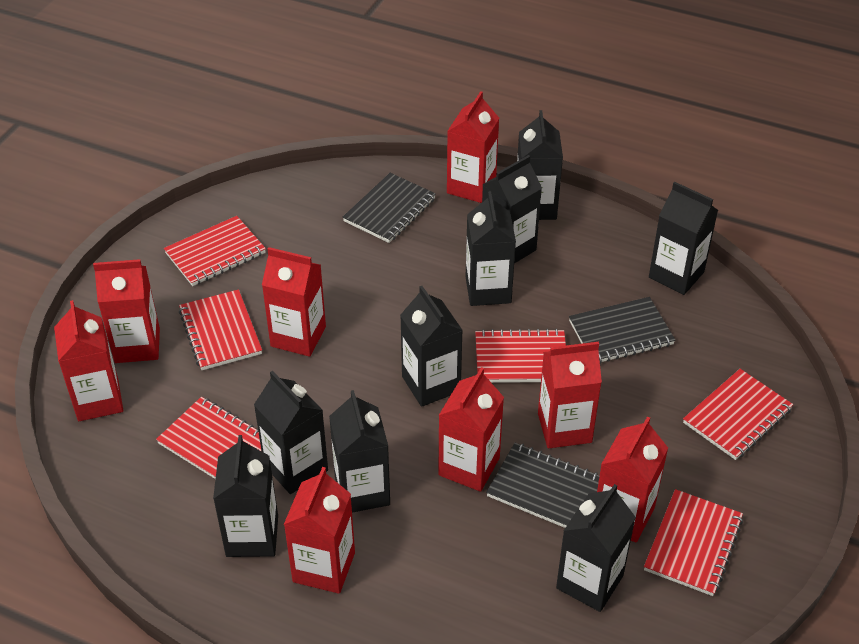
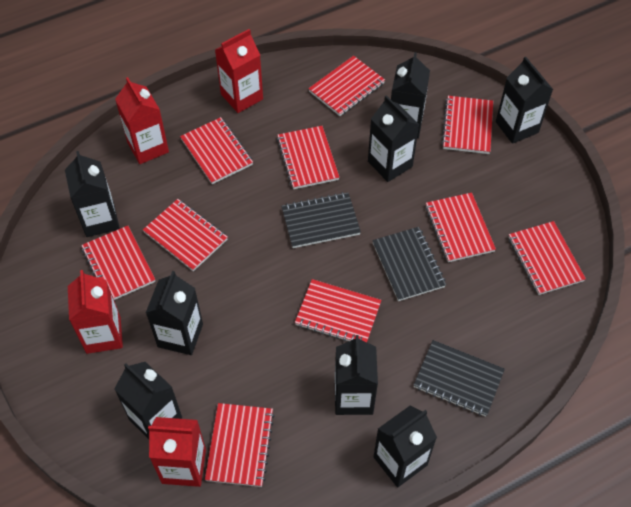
black carton: [213,435,278,557] [254,371,328,494] [329,390,390,513] [400,286,463,407] [465,191,516,306] [482,155,542,264] [517,110,563,220] [556,484,636,612] [649,182,718,295] = 9 -> [65,151,120,237] [114,362,182,439] [146,271,203,355] [335,335,378,415] [368,95,419,182] [374,405,437,487] [391,52,430,138] [496,57,553,144] = 8
red carton: [54,300,123,421] [93,259,160,363] [262,247,326,357] [284,467,355,594] [438,367,504,492] [447,91,499,203] [538,342,602,448] [597,416,668,543] = 8 -> [68,270,123,354] [115,77,169,164] [148,417,206,487] [215,29,263,113] = 4
red notebook: [156,397,261,479] [164,216,266,286] [179,289,262,370] [475,329,566,383] [644,489,743,596] [683,369,793,460] = 6 -> [81,226,155,300] [143,199,228,271] [180,117,253,184] [205,403,274,487] [277,126,339,189] [295,279,381,342] [308,56,385,116] [426,193,496,262] [441,96,493,154] [509,221,586,295] = 10

